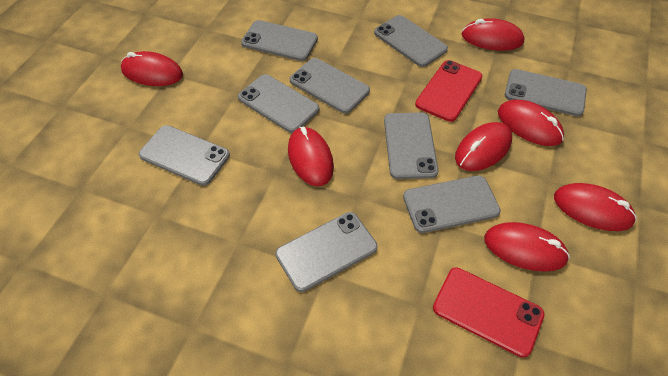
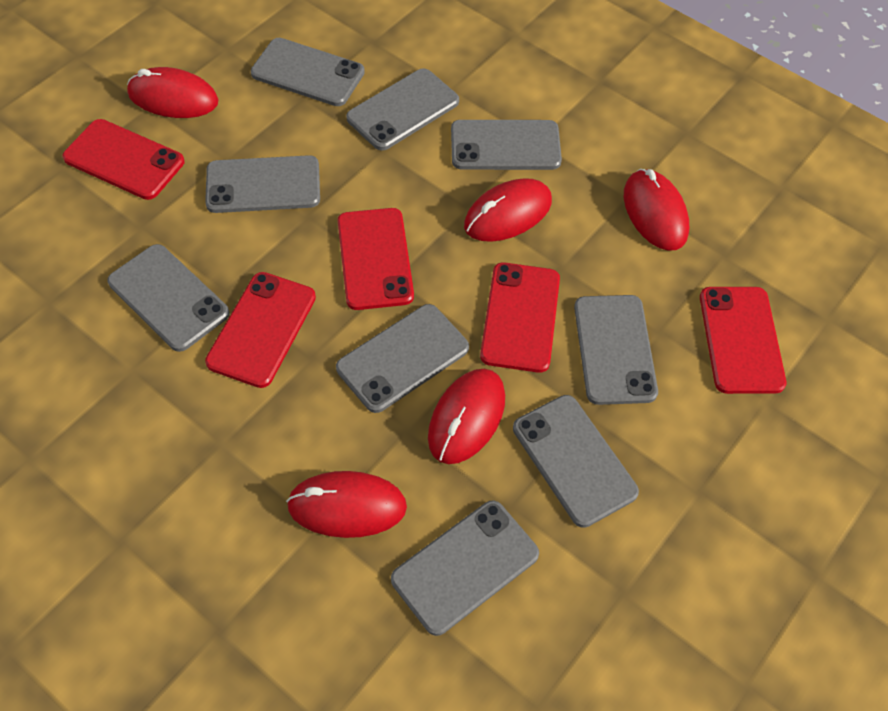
red mouse: [121,51,183,86] [288,127,334,186] [455,122,512,171] [462,18,524,51] [484,222,570,272] [498,100,564,146] [554,183,637,231] = 7 -> [127,67,219,118] [286,471,407,538] [428,369,505,464] [464,178,552,242] [624,169,689,251] = 5
red phone: [415,60,482,122] [433,268,544,358] = 2 -> [62,119,185,200] [205,272,316,388] [338,208,414,310] [480,262,560,373] [700,287,786,394] = 5

